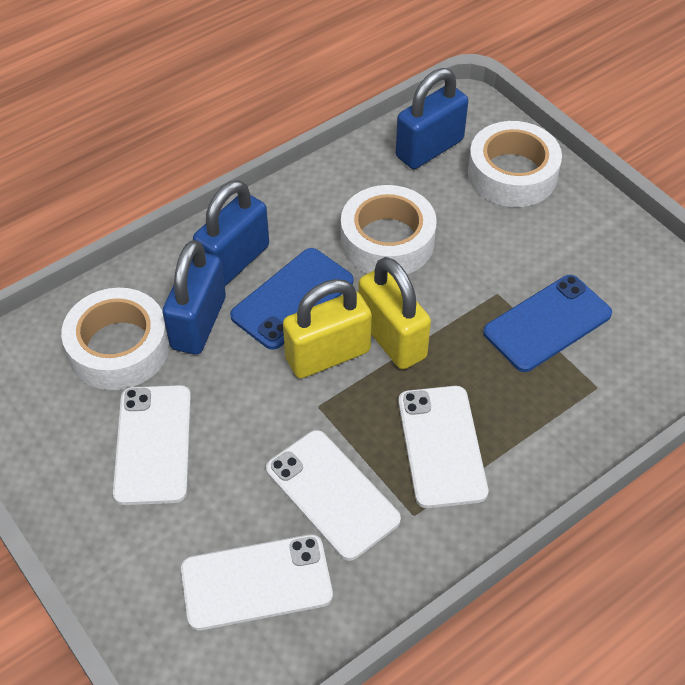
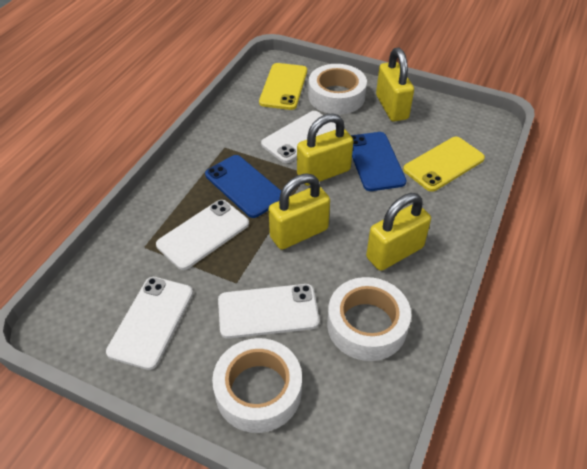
blue padlock: [162,240,226,355] [193,180,269,286] [396,68,468,169] = 3 -> none = 0
yellow padlock: [283,279,372,378] [358,257,431,369] = 2 -> [269,174,330,250] [297,113,353,186] [366,193,431,271] [376,48,414,122] = 4
yellow phone: none = 0 -> [259,63,307,110] [403,137,485,192] = 2

